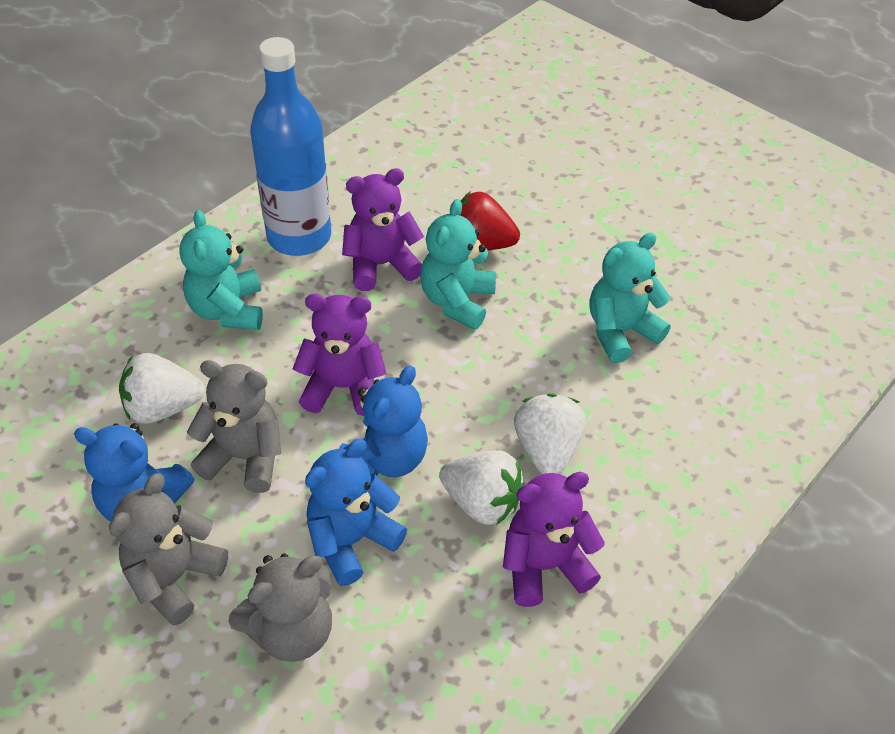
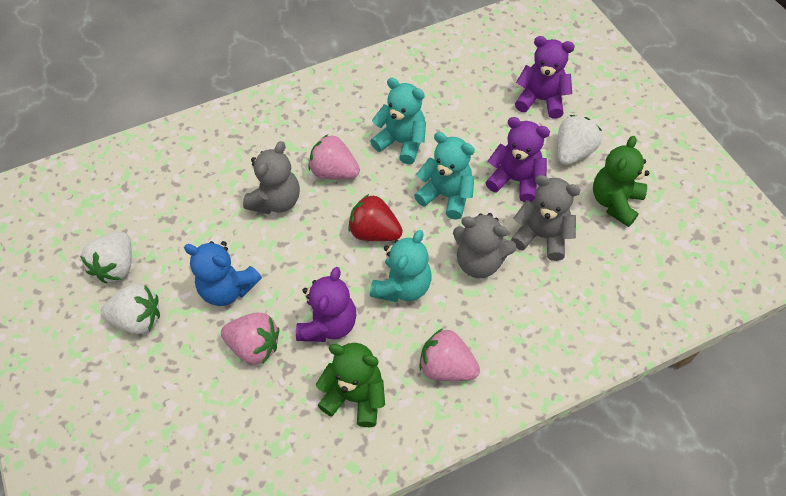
blue bottle: [250,37,331,256] = 1 -> none = 0
blue teddy bear: [74,423,194,521] [305,439,407,586] [339,365,428,477] = 3 -> [184,241,262,306] = 1
green teddy bear: none = 0 -> [316,343,385,427] [593,136,649,227] = 2
pink strawberry: none = 0 -> [221,313,279,364] [308,135,360,180] [419,328,480,381] = 3

